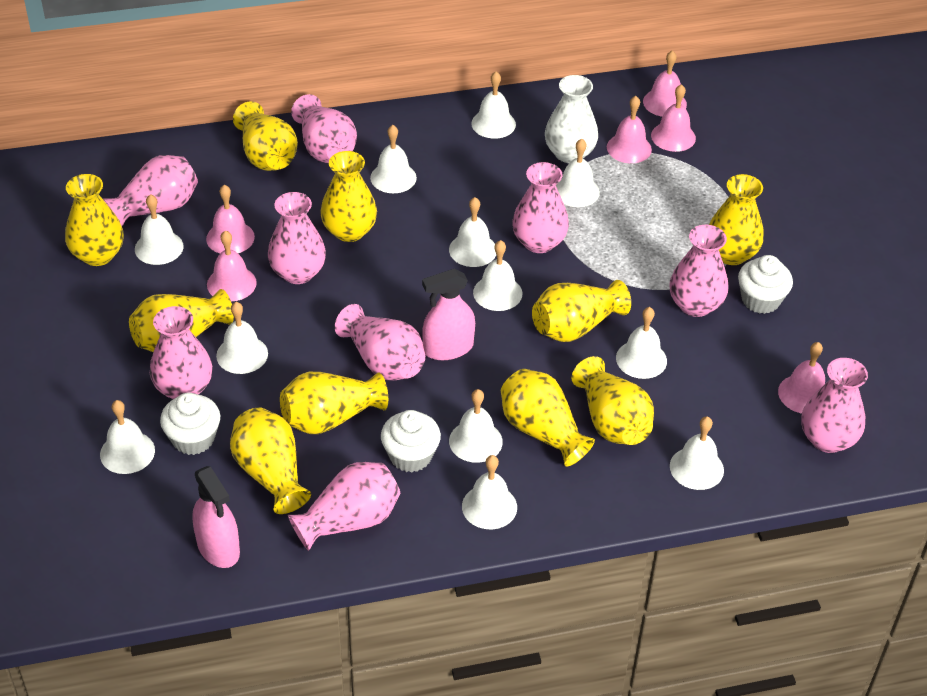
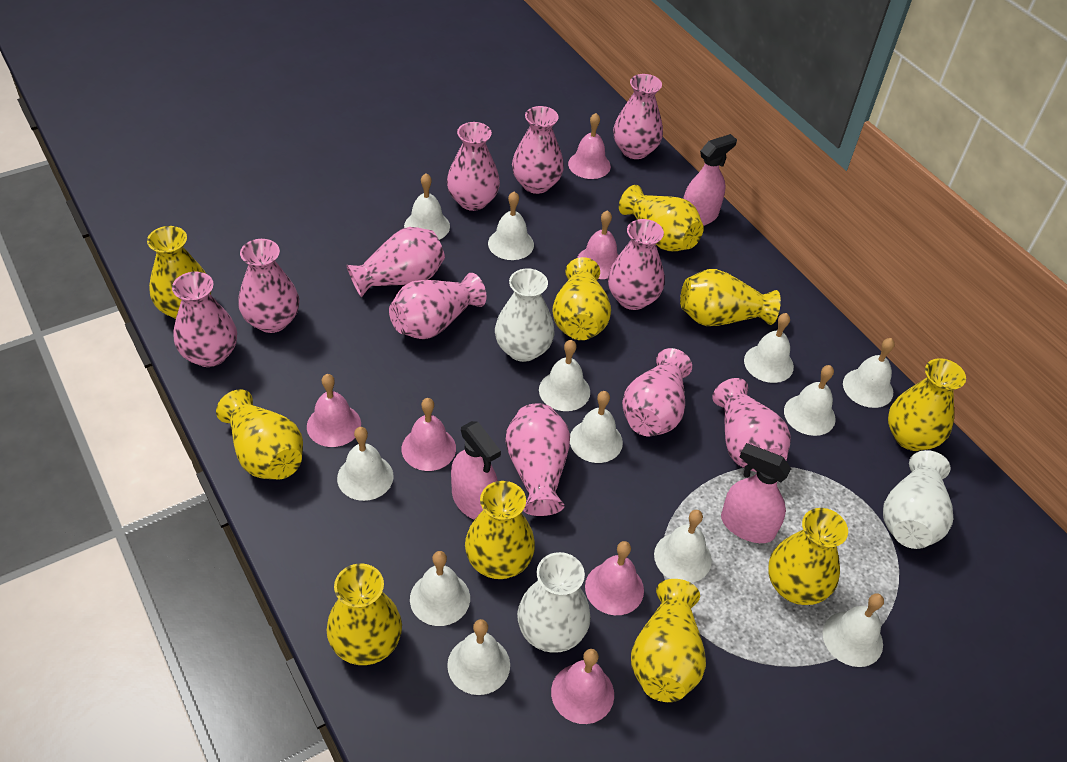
pink spray bottle: [192,466,240,568] [422,269,475,360] = 2 -> [451,421,501,520] [683,134,737,226] [721,443,791,543] = 3
pink vase: [103,155,198,226] [150,306,212,399] [268,192,326,284] [288,462,400,551] [291,94,357,163] [335,304,425,380] [512,162,569,253] [669,225,728,317] [801,358,868,453] = 9 -> [172,272,237,367] [238,239,299,333] [346,227,445,298] [389,273,486,339] [447,122,500,211] [505,403,570,516] [512,106,564,194] [608,219,665,310] [613,74,663,159] [622,348,692,436] [712,378,791,472] = 11
white cupcake: [160,393,220,455] [381,410,441,472] [738,255,793,314] = 3 -> none = 0
white vase: [545,75,598,163] = 1 -> [495,268,555,362] [517,552,591,653] [883,450,953,549] = 3

